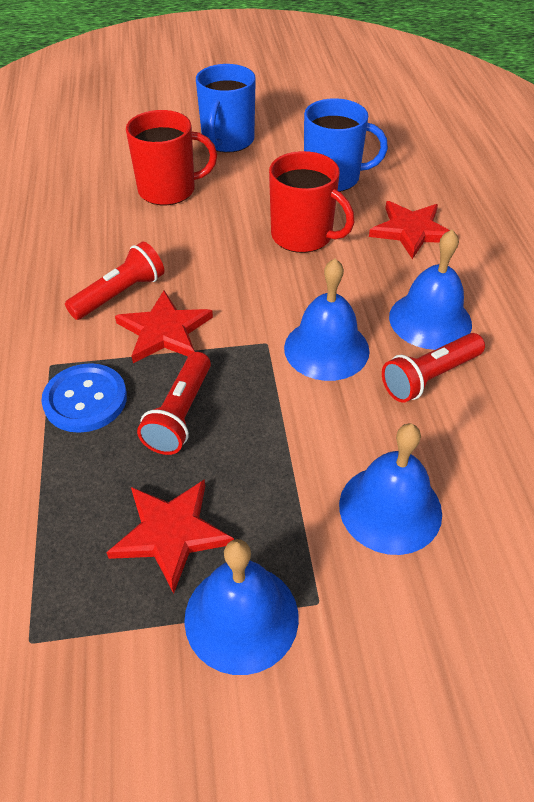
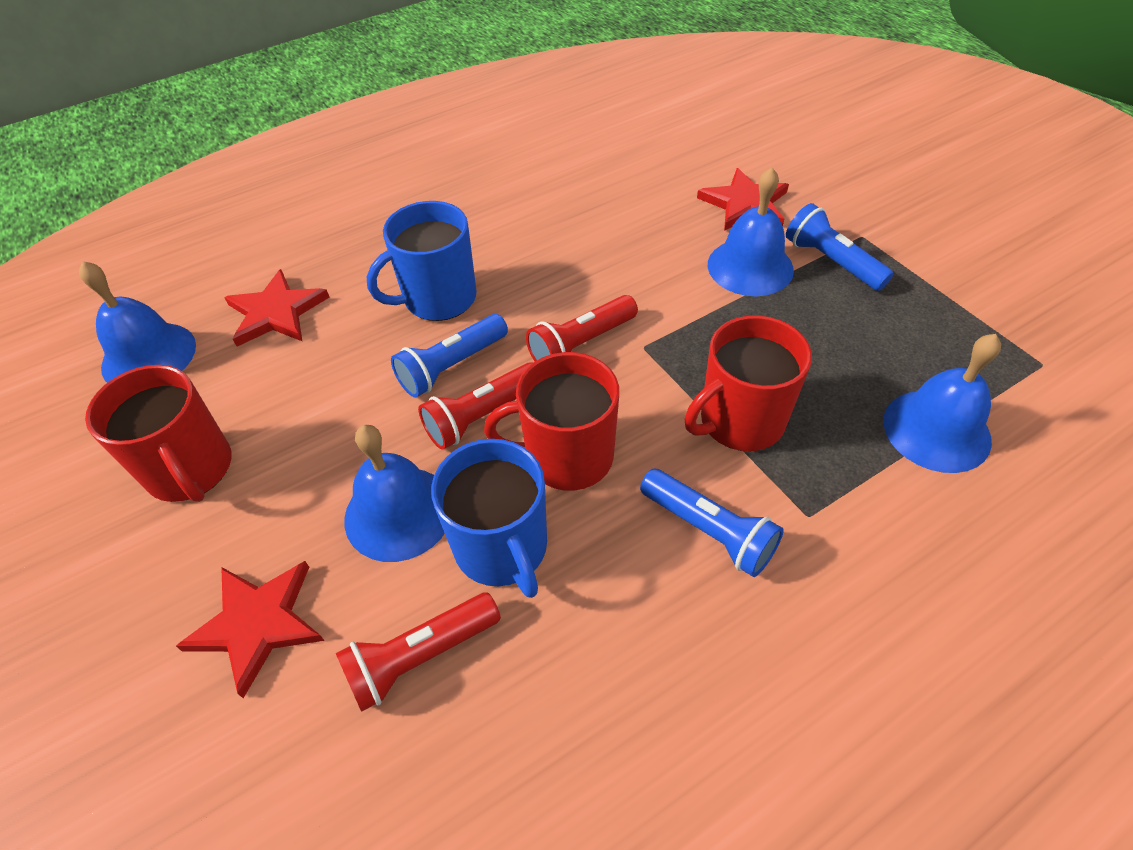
blue button: [41,363,127,433] = 1 -> none = 0
blue flashlight: none = 0 -> [391,314,508,398] [640,469,784,577] [786,203,894,291] = 3
red mug: [126,110,217,205] [269,151,355,253] = 2 -> [85,365,231,502] [484,352,619,491] [685,315,812,451] = 3

